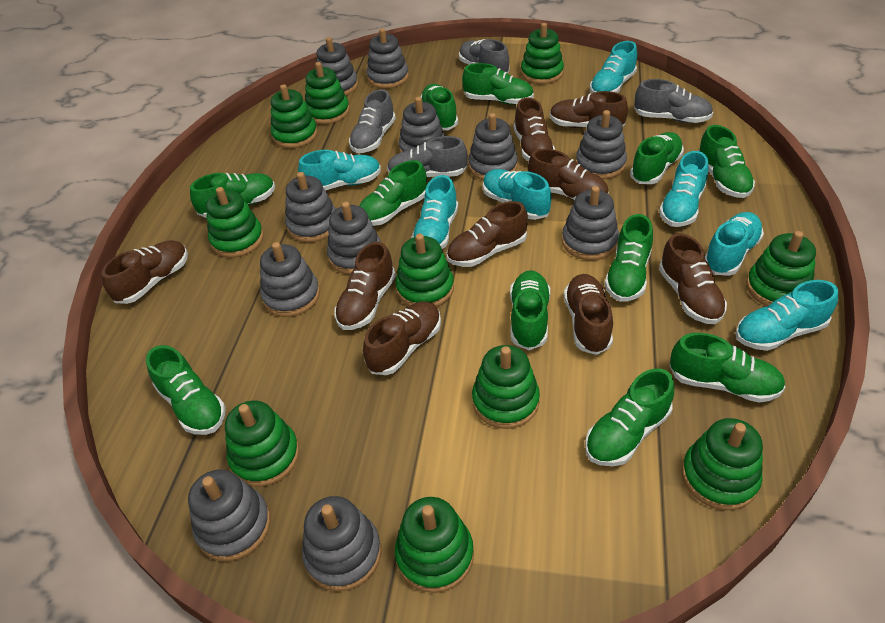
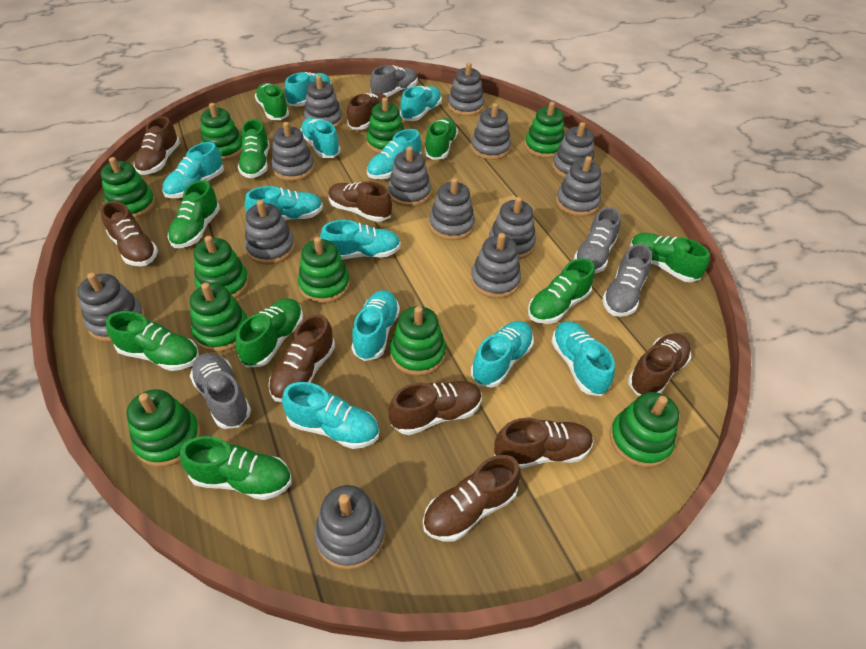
green shoe: [146,345,226,435] [190,173,275,218] [359,160,427,226] [420,84,458,130] [462,63,534,105] [510,270,550,350] [585,368,674,466] [605,214,653,302] [630,132,684,184] [669,333,785,403] [698,125,755,198] = 11 -> [106,311,199,371] [168,180,220,248] [180,436,291,500] [236,298,303,367] [238,119,270,178] [255,83,289,120] [424,118,458,160] [528,258,595,324] [630,233,710,282] = 9
grey stacking toy: [188,469,271,561] [260,242,320,317] [285,172,336,242] [302,496,381,591] [316,37,358,96] [327,202,381,275] [367,28,409,89] [399,97,445,153] [468,113,518,180] [562,186,619,260] [576,110,627,179] = 11 -> [78,272,145,342] [245,200,295,264] [271,122,315,181] [304,76,343,128] [314,485,386,570] [388,146,431,207] [429,178,475,240] [448,63,484,116] [471,103,511,160] [471,233,521,298] [489,197,536,259] [552,122,594,178] [556,156,601,216] = 13
turquoise shoe: [298,150,381,190] [411,175,458,249] [483,169,551,220] [590,41,637,94] [659,151,708,227] [705,212,764,276] [735,280,838,351] = 7 -> [162,142,224,198] [245,186,323,220] [282,382,379,449] [285,72,331,107] [300,118,341,158] [320,220,401,260] [351,290,400,361] [367,129,421,179] [400,86,442,121] [471,321,534,387] [551,321,615,396] = 11

